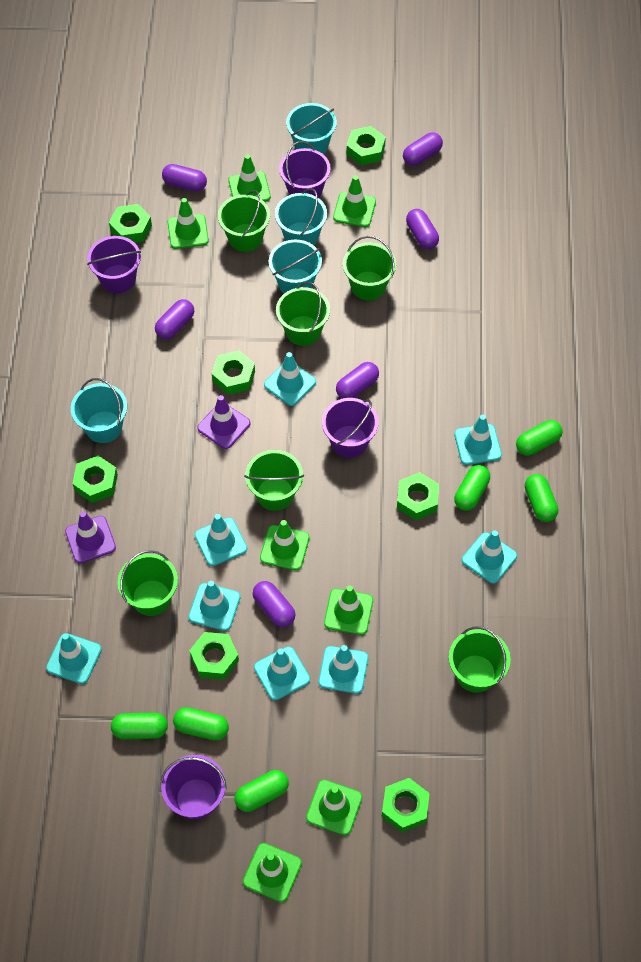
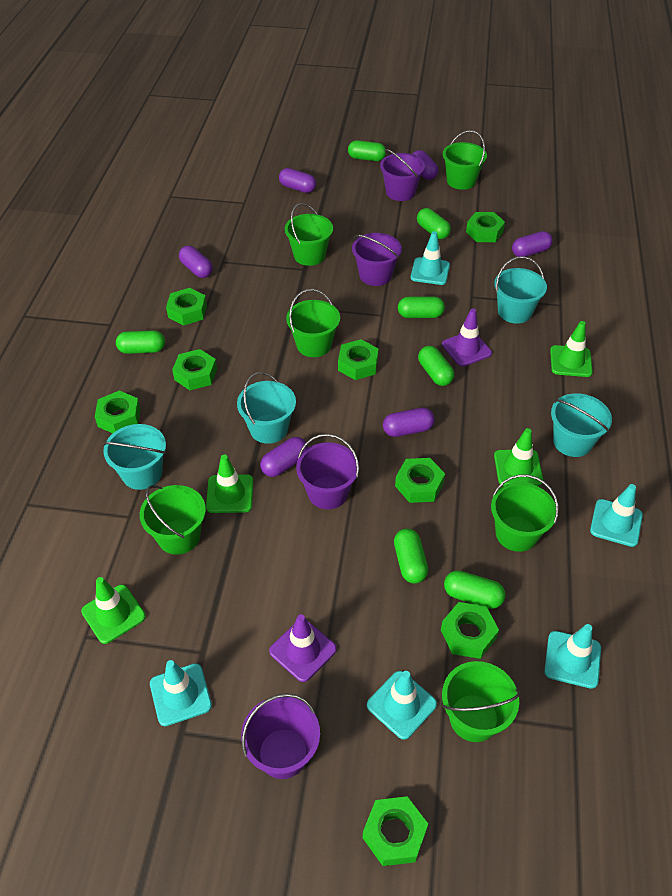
green capsule: [111,713,168,739] [173,707,229,741] [235,770,289,812] [454,465,490,511] [516,420,563,456] [525,474,558,522] = 6 -> [116,330,165,354] [348,140,386,161] [394,528,428,584] [398,297,445,318] [417,208,451,239] [418,346,454,386] [444,570,506,609] = 7
green nut: [73,456,118,503] [109,204,152,243] [189,632,239,680] [212,351,255,395] [347,126,386,165] [382,778,430,832] [397,472,439,520] = 7 -> [95,391,141,433] [166,288,207,325] [172,349,217,390] [338,339,378,380] [362,796,428,866] [395,458,445,503] [441,602,499,659] [466,212,505,242] = 8
green traffic cone: [167,198,209,249] [229,155,271,202] [243,843,302,902] [260,520,310,570] [306,780,362,835] [324,585,373,635] [333,176,376,227] = 7 -> [81,577,146,644] [206,455,253,513] [494,428,543,486] [550,321,593,377] = 4
turquoise traffic cone: [46,633,102,684] [188,581,241,631] [195,514,247,566] [254,647,310,700] [264,352,316,406] [319,645,368,694] [454,415,502,465] [462,530,517,584] = 8 -> [150,660,212,726] [367,671,437,740] [411,231,450,285] [544,624,601,689] [590,484,643,547] = 5

